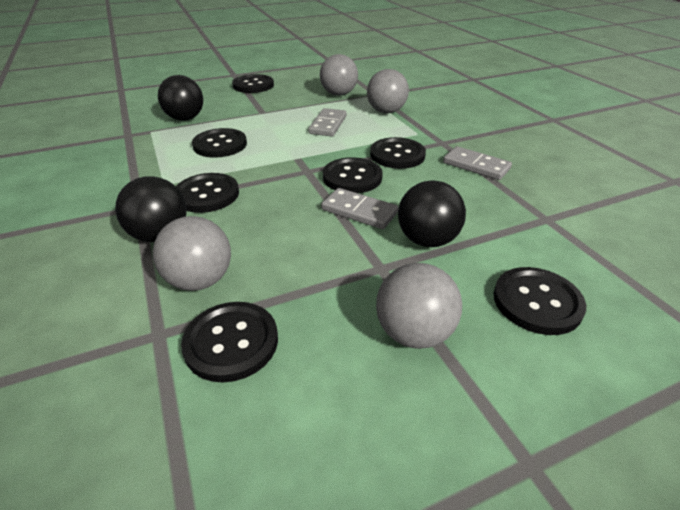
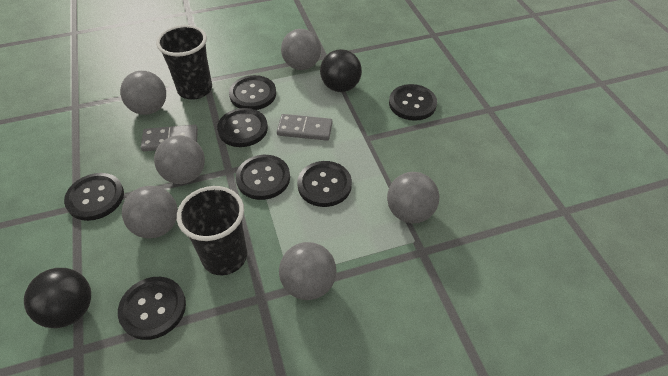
black ball: [115,176,187,242] [158,75,203,121] [398,180,466,247] = 3 -> [24,268,91,328] [320,49,362,92] = 2
black cup: none = 0 -> [156,25,212,100] [177,186,247,275] = 2
grey ball: [153,216,231,291] [320,54,358,96] [367,69,409,113] [376,263,462,349] = 4 -> [120,71,166,115] [122,186,178,239] [154,135,205,184] [279,242,336,300] [281,29,321,70] [387,172,439,223] = 6
grey domino: [308,108,347,136] [321,188,399,229] [443,146,512,180] = 3 -> [141,125,198,151] [277,114,332,141] = 2

